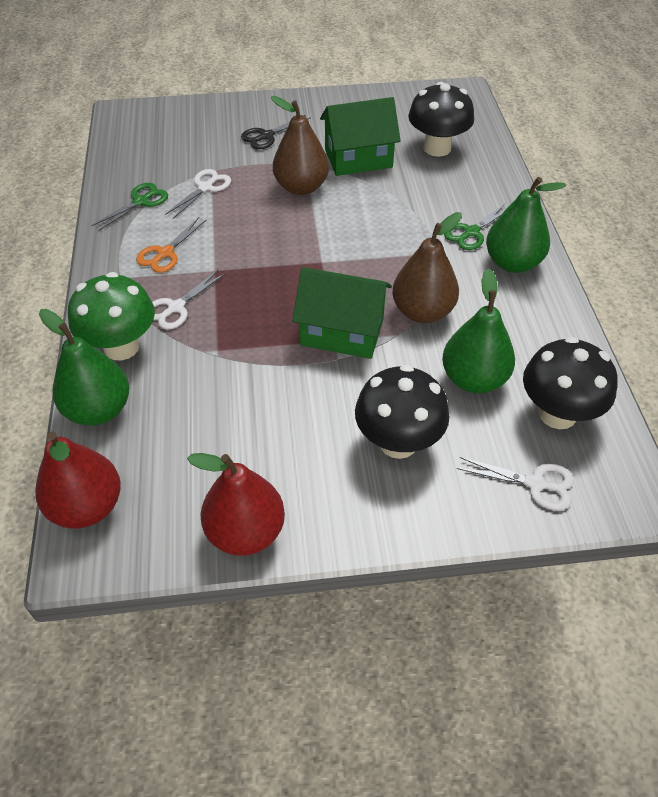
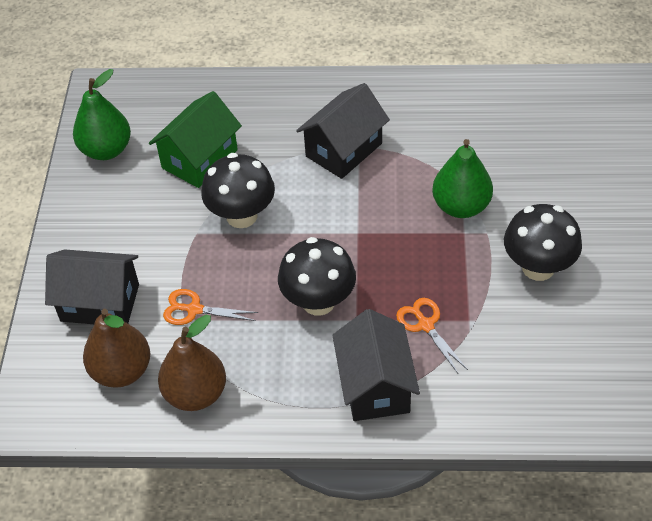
black house: none = 0 -> [45,249,139,324] [296,83,390,179] [332,309,420,421] = 3
black scissors: [241,115,311,149] = 1 -> none = 0
green house: [292,267,392,359] [320,97,401,176] = 2 -> [149,91,242,188] = 1
green mushroom: [68,272,155,360] = 1 -> none = 0
green pear: [39,309,129,426] [442,268,515,393] [486,177,566,273] = 3 -> [73,69,131,160] [432,139,493,218] = 2
green scissors: [91,183,168,231] [444,204,505,250] = 2 -> none = 0
orange scissors: [136,217,207,273] = 1 -> [163,289,258,325] [396,298,468,373] = 2
red pear: [35,432,121,529] [187,453,285,556] = 2 -> none = 0
white scissors: [152,270,226,330] [165,169,231,219] [457,457,574,511] = 3 -> none = 0

